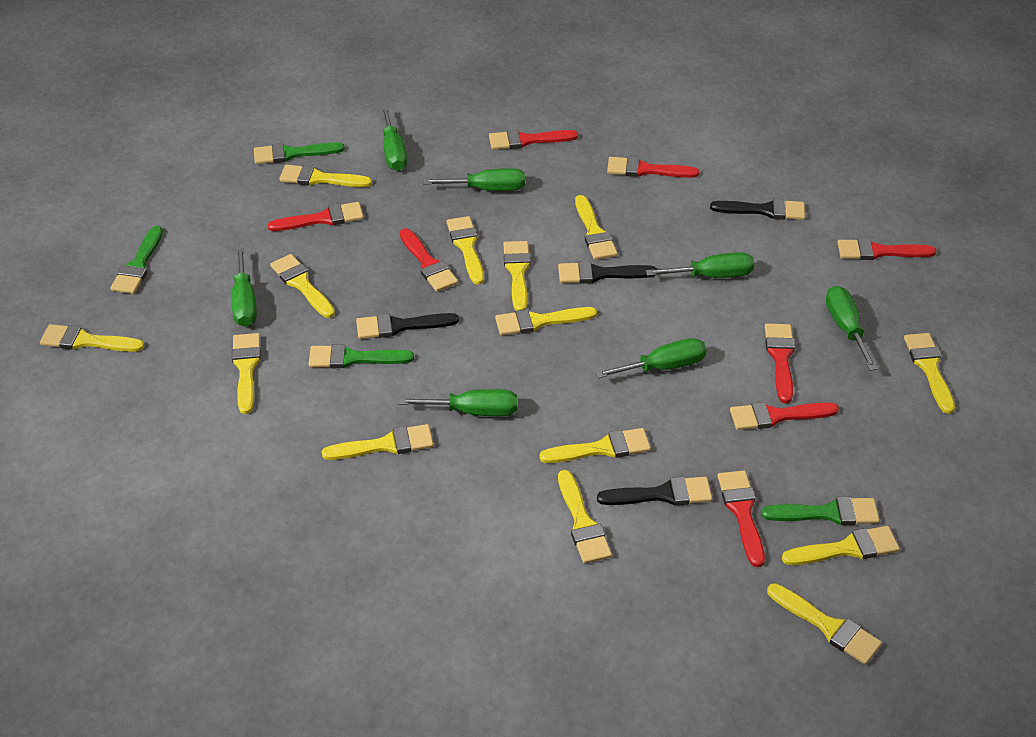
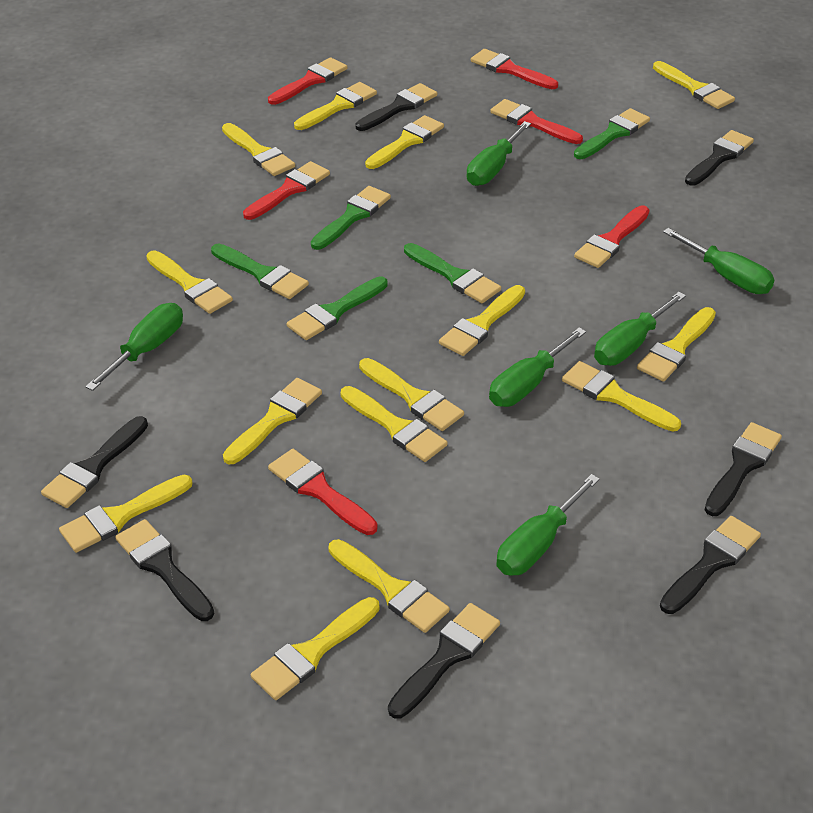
black brush: [356,313,459,339] [558,261,657,284] [597,477,712,505] [710,199,805,220] = 4 -> [41,416,148,508] [115,519,214,621] [355,83,437,131] [388,603,500,719] [660,516,761,614] [685,130,754,186] [705,422,782,516] = 7
green brush: [110,226,163,294] [254,142,345,164] [309,344,414,368] [761,497,879,525] = 4 -> [211,244,309,299] [287,276,388,340] [311,186,391,250] [404,243,501,303] [574,108,650,159] = 5
green screwdriver: [232,247,257,327] [381,106,407,171] [398,389,517,416] [423,168,525,191] [595,338,707,378] [646,252,754,278] [826,286,877,371] = 7 -> [85,303,183,391] [467,121,531,186] [489,328,586,407] [496,474,600,576] [594,292,686,366] [663,228,774,294] = 6
red brush: [268,202,364,231] [399,228,458,292] [489,130,578,150] [607,157,699,178] [718,471,765,567] [730,402,839,430] [765,324,795,403] [837,238,936,260] = 8 -> [243,161,330,220] [268,57,347,105] [268,449,378,535] [471,49,558,89] [490,99,583,144] [574,205,650,268] = 6

